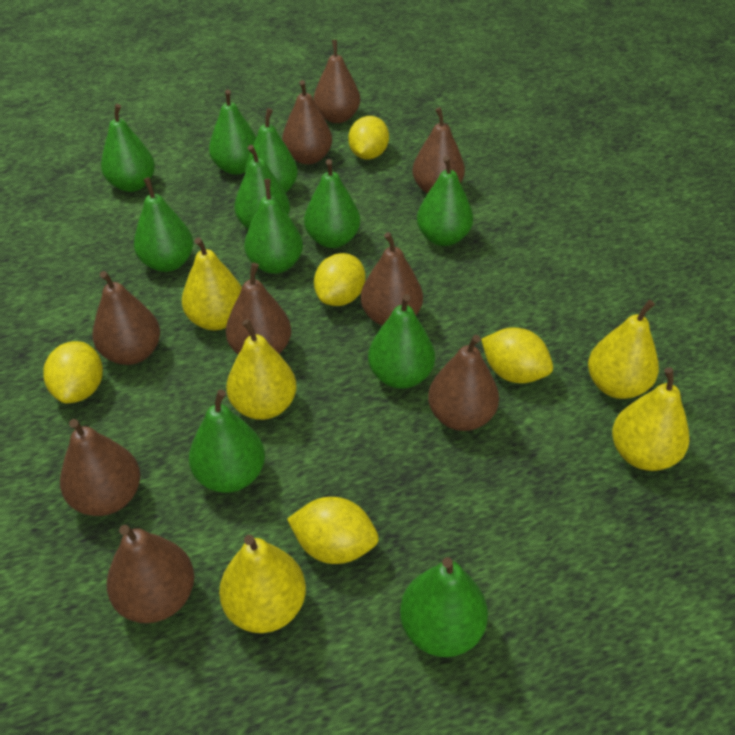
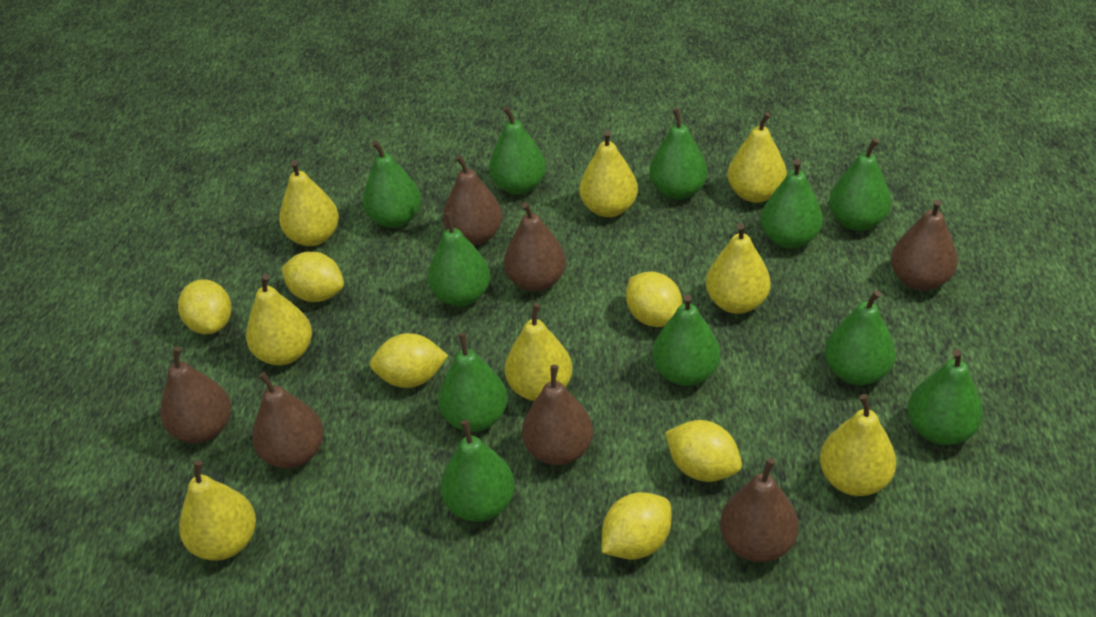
brown pear: [60,419,140,516] [92,271,160,365] [107,525,194,623] [226,263,291,354] [282,80,332,165] [314,40,360,123] [361,232,423,326] [412,107,465,194] [428,335,499,431] = 9 -> [160,347,231,443] [252,372,324,469] [443,155,502,245] [504,202,566,292] [522,365,593,465] [720,458,799,562] [891,199,958,291] = 7
yellow lemon: [43,341,103,403] [287,497,379,564] [314,253,365,306] [348,116,389,160] [481,327,553,383] = 5 -> [178,279,231,334] [281,252,344,302] [370,333,448,388] [602,492,671,560] [626,271,682,327] [665,420,742,482] = 6
yellow pear: [182,237,242,330] [219,535,306,633] [226,319,297,420] [588,300,659,399] [612,367,689,471] = 5 -> [179,460,256,560] [246,274,312,365] [279,160,339,246] [505,303,573,401] [579,130,638,217] [706,223,770,314] [727,112,787,203] [820,394,897,496] = 8

